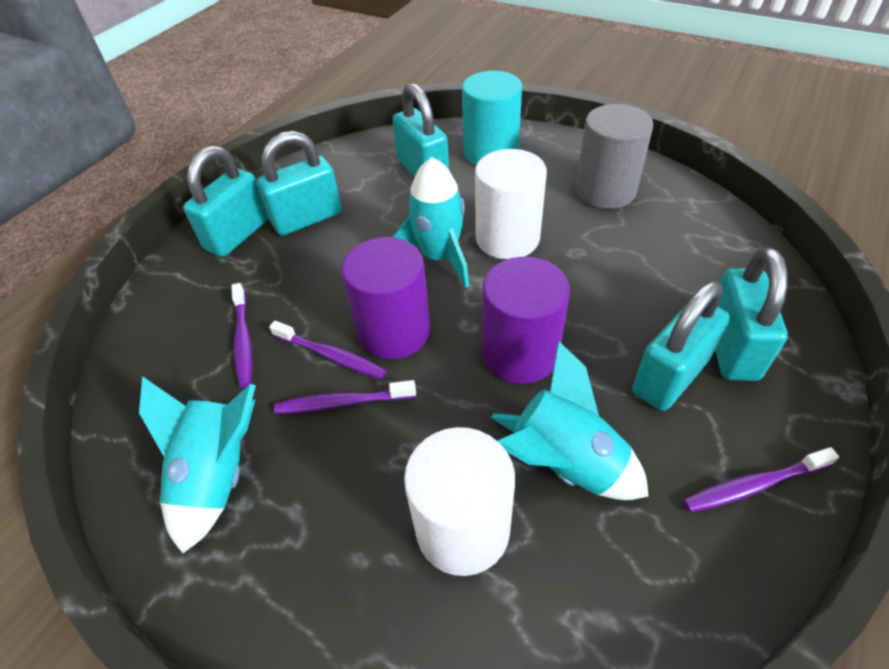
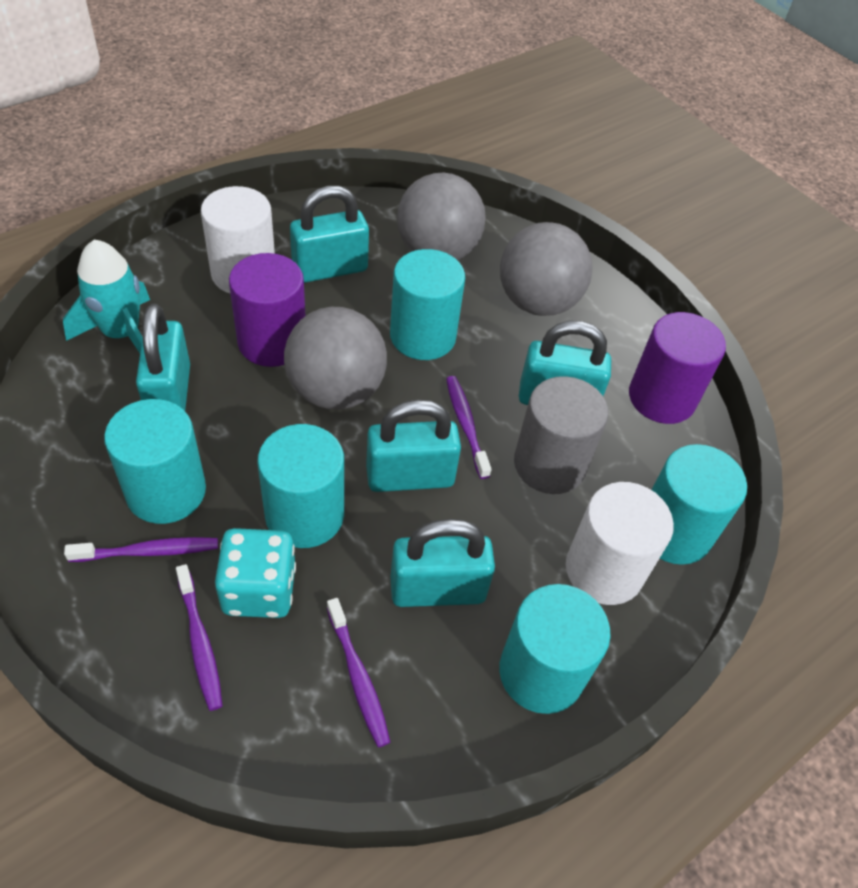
grey ball: none = 0 -> [284,307,387,409] [397,172,486,260] [500,222,593,316] = 3
turquoise cylinder: [462,71,522,165] = 1 -> [104,399,206,524] [257,424,344,548] [390,249,465,360] [499,584,611,714] [652,444,747,565] = 5
turquoise dice: none = 0 -> [215,528,296,618] = 1
turquoise rocket: [139,376,256,553] [392,157,469,288] [491,341,648,500] = 3 -> [63,240,150,353] = 1

